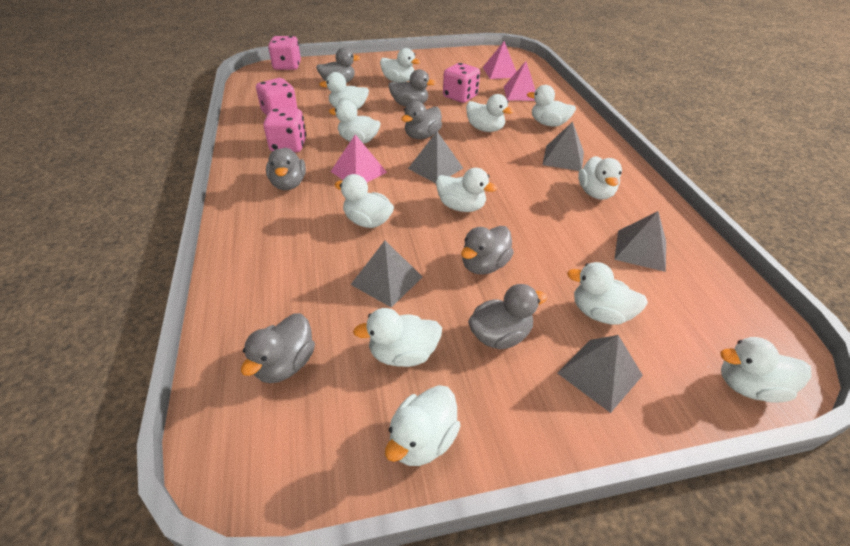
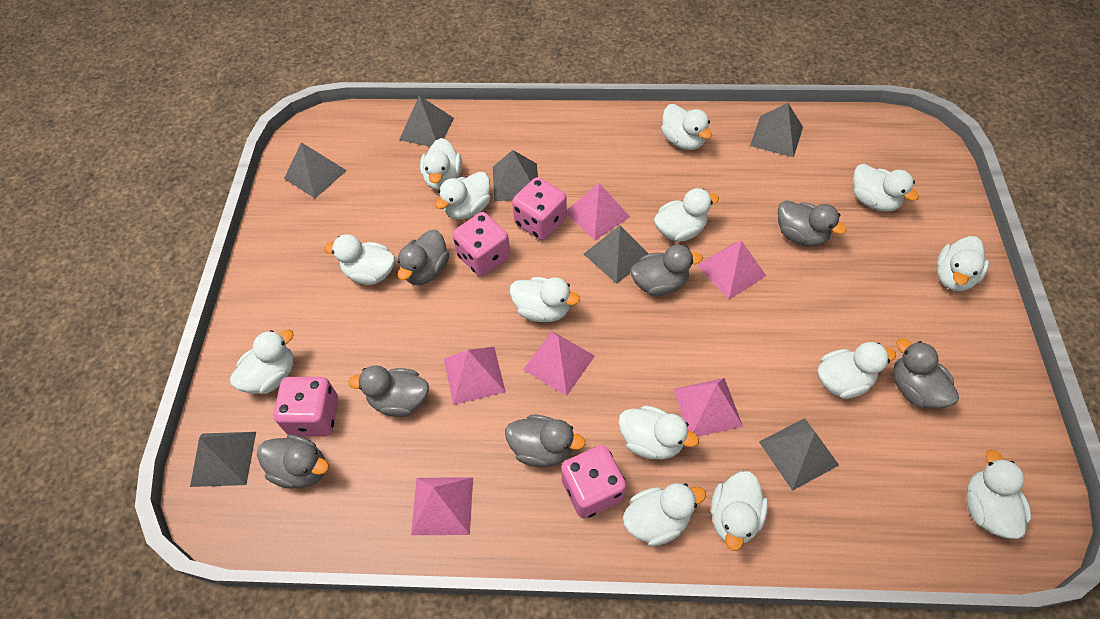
grey pyramid: [351,241,423,308] [408,132,463,183] [542,122,584,171] [557,335,643,413] [614,211,666,272] = 5 -> [190,432,256,487] [284,142,347,198] [399,96,454,147] [493,150,538,201] [584,225,648,284] [750,103,803,158] [759,418,839,491] = 7
pink pyramid: [330,134,387,182] [483,41,516,79] [504,61,536,101] = 3 -> [411,477,473,535] [444,347,506,405] [523,332,595,396] [567,183,630,241] [673,378,743,437] [697,241,767,299] = 6
white duck: [319,72,369,110] [329,100,381,144] [335,174,394,228] [353,308,442,367] [380,48,421,83] [385,385,461,466] [436,168,497,212] [466,94,513,132] [527,85,576,127] [567,262,648,325] [578,156,622,200] [721,337,811,403] = 12 -> [230,330,294,394] [324,234,395,285] [420,138,462,190] [435,172,491,219] [510,277,580,322] [618,405,699,459] [623,483,706,546] [654,188,719,242] [661,104,712,150] [711,471,768,551] [817,342,896,399] [853,164,919,212] [936,236,989,291] [966,449,1031,539] = 14

